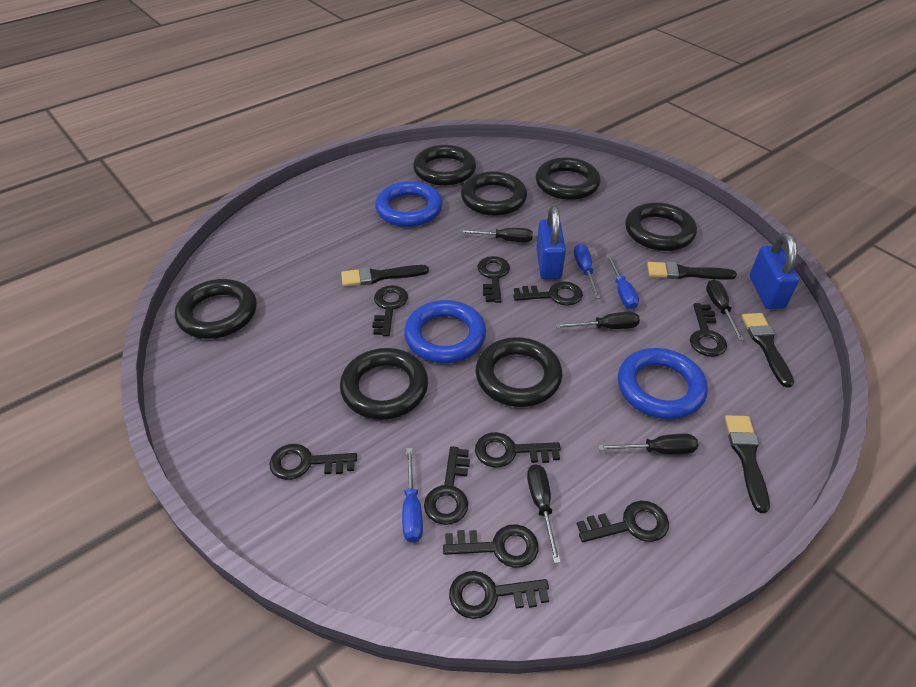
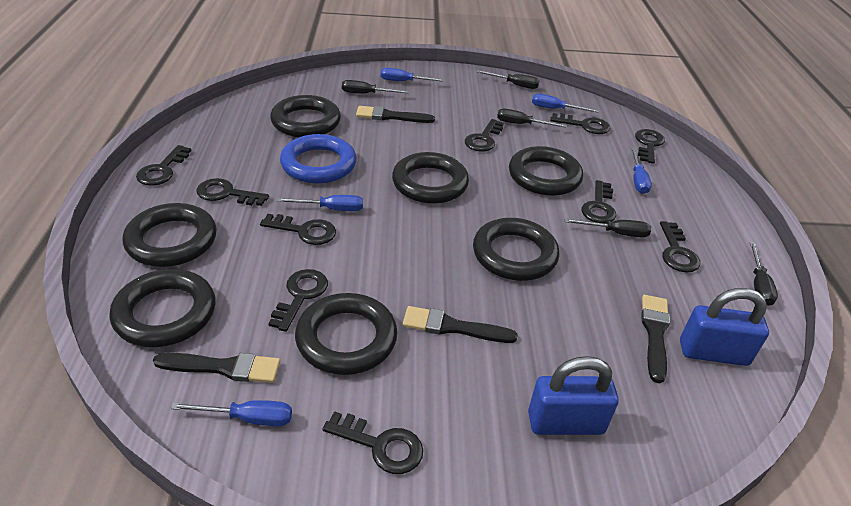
blue ring: [375,181,443,227] [404,300,486,363] [618,348,708,420] = 3 -> [280,134,357,184] = 1
blue screwdriver: [402,448,423,543] [574,244,600,299] [606,254,639,309] = 3 -> [170,400,292,426] [277,195,363,211] [381,68,445,82] [532,94,599,113] [631,147,652,194] = 5

